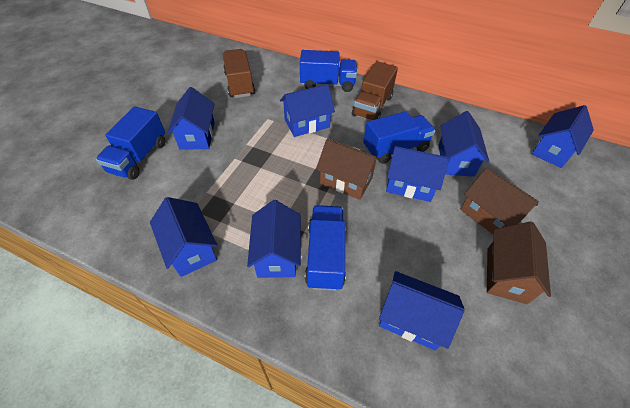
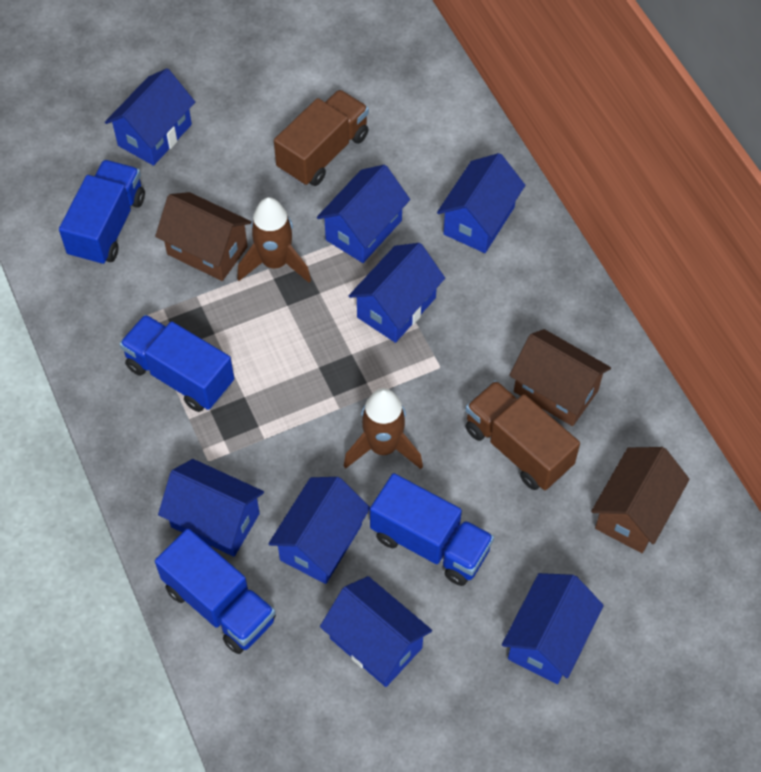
brown rocket: none = 0 -> [237,197,311,283] [344,388,423,469] = 2

